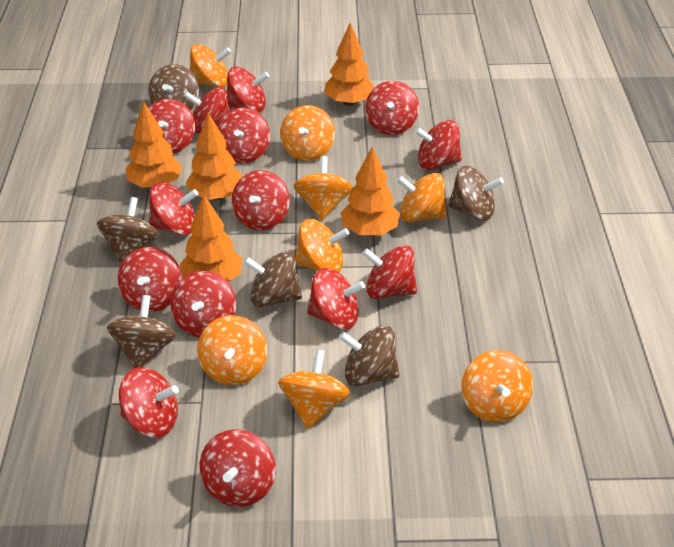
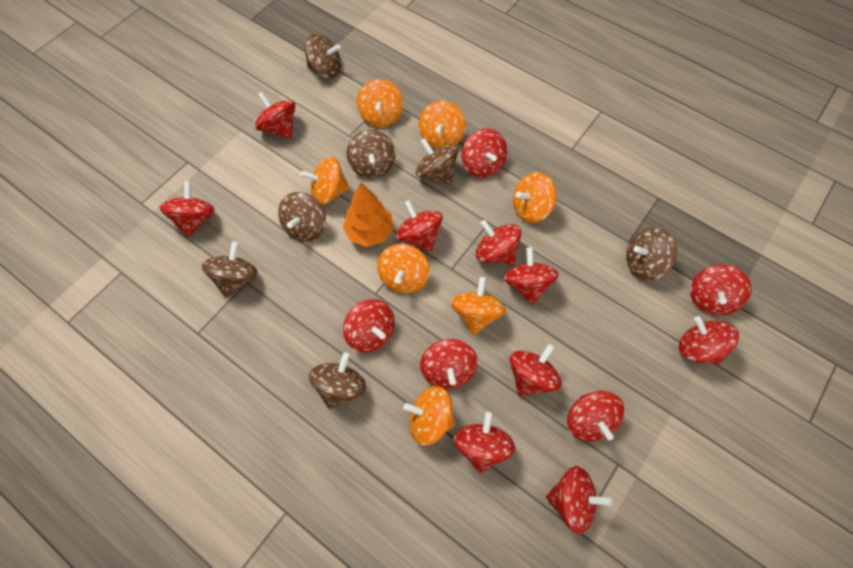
brown spinning top: [97,197,159,263] [107,295,176,368] [148,64,199,110] [243,251,302,307] [339,326,400,386] [448,166,504,221] = 6 -> [202,242,258,298] [278,192,326,242] [305,34,341,78] [309,352,366,409] [347,130,395,178] [416,138,458,185] [626,228,677,280] = 7
orange spinning top: [190,44,231,87] [197,315,268,385] [278,349,350,429] [280,105,335,161] [294,156,353,220] [295,219,349,272] [397,173,447,222] [461,350,533,422] = 8 -> [300,157,350,205] [357,79,403,127] [377,244,430,293] [403,386,456,446] [419,101,466,148] [451,277,506,335] [513,172,556,223] = 7
orange tree: [125,101,182,188] [180,194,243,282] [186,113,242,200] [325,23,375,106] [340,147,400,236] = 5 -> [343,182,394,247] = 1

